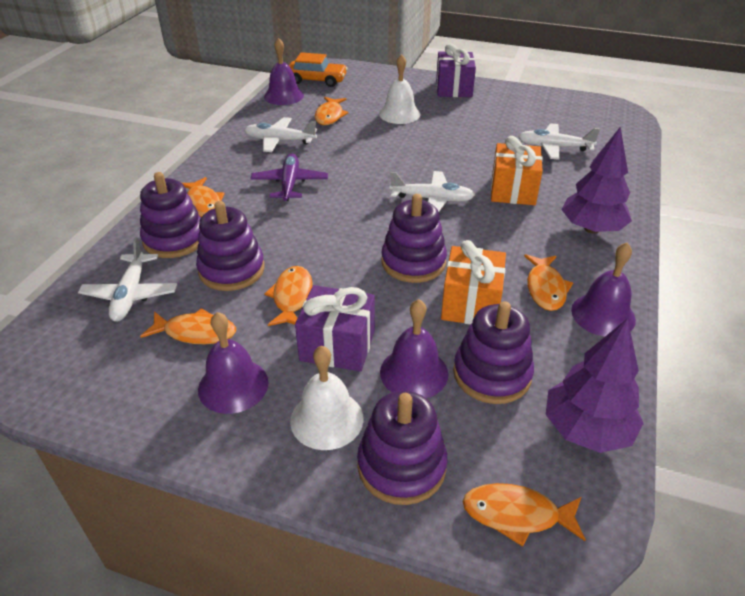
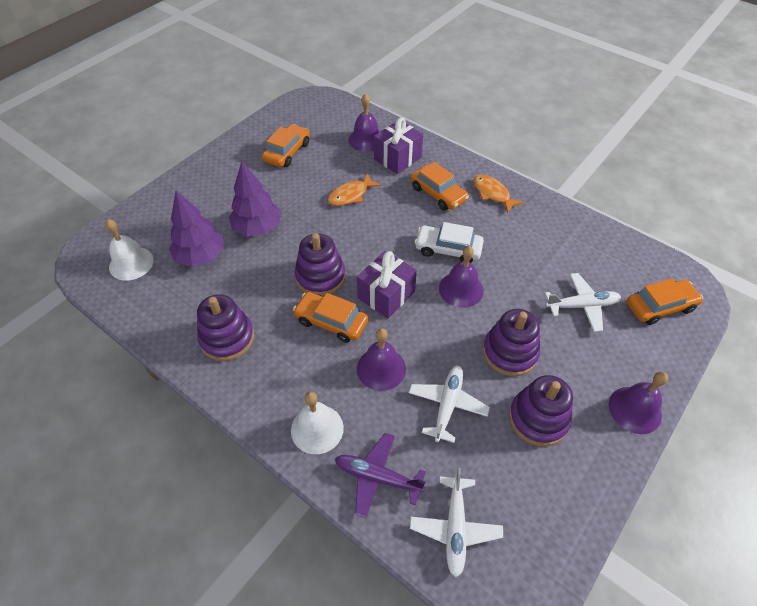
orange car: [289,52,348,87] = 1 -> [262,124,310,167] [293,292,368,343] [411,162,469,210] [627,278,703,325] = 4
orange fish: [140,308,236,344] [182,177,224,217] [264,266,313,326] [315,97,349,125] [463,483,586,547] [524,254,573,311] = 6 -> [328,173,381,206] [474,175,524,213] = 2
orange gift: [441,240,506,325] [491,136,543,205] = 2 -> none = 0
purple stacking toy: [140,172,201,258] [196,201,265,291] [357,391,447,505] [381,194,447,283] [453,301,534,404] = 5 -> [197,294,254,361] [295,233,346,296] [483,309,540,376] [509,375,573,446] = 4
white car: none = 0 -> [415,222,484,263] = 1
white plane: [78,237,177,322] [244,117,317,152] [389,171,475,212] [518,123,600,160] = 4 -> [409,366,490,443] [410,468,503,577] [545,273,621,332] = 3

